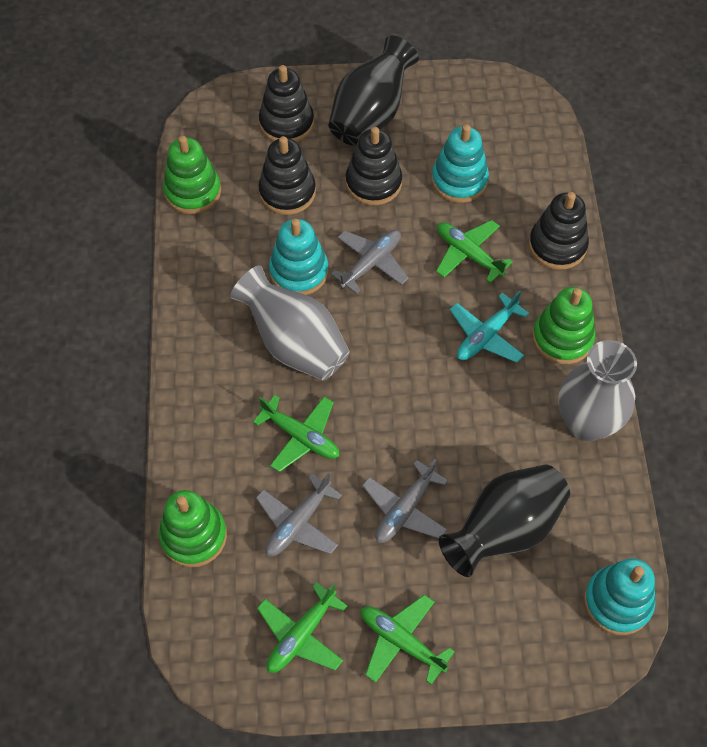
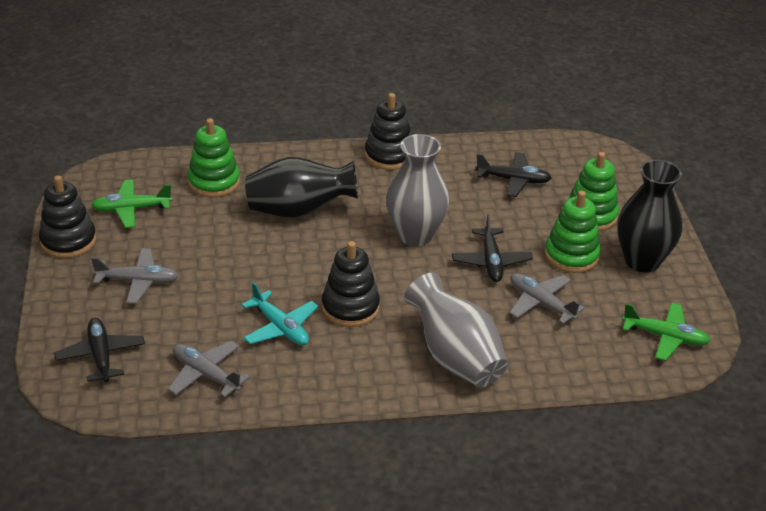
black plane: none = 0 -> [54,318,145,382] [452,214,533,282] [475,152,552,197] = 3
black stacking toy: [258,136,316,215] [259,65,314,142] [345,127,402,205] [529,192,589,270] = 4 -> [39,175,96,258] [322,241,380,327] [365,93,412,170] = 3
green plane: [253,395,339,472] [257,582,347,673] [361,594,455,685] [436,220,513,283] = 4 -> [91,179,172,228] [622,303,710,361] = 2
turquoise stacking toy: [269,219,329,295] [432,124,489,203] [584,558,655,635] = 3 -> none = 0

